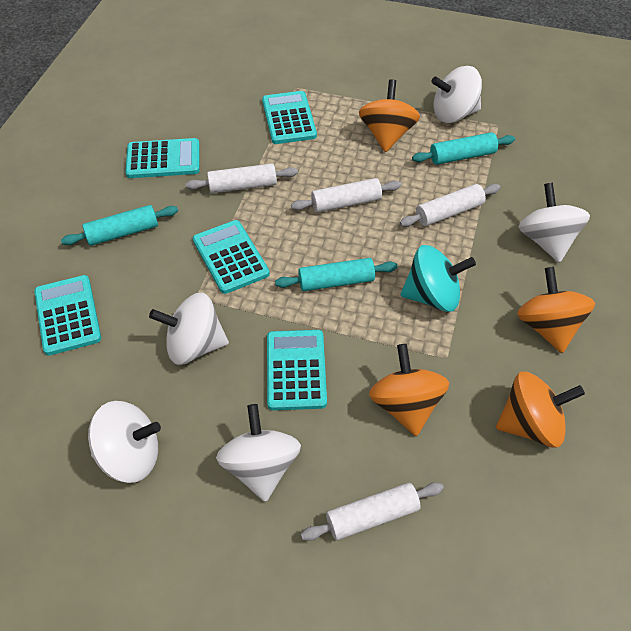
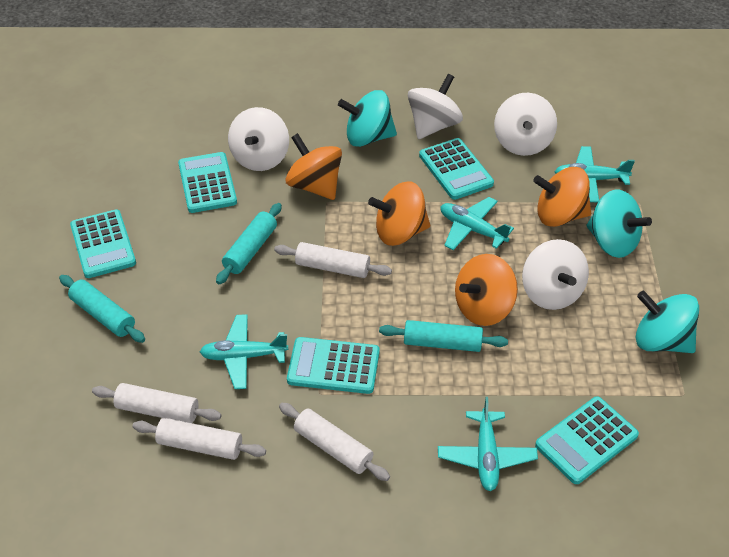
turquoise plane: none = 0 -> [200,314,288,389] [438,397,538,491] [441,197,514,250] [555,146,635,202] = 4
turquoise spinning top: [401,245,476,312] = 1 -> [338,90,397,147] [587,190,652,258] [636,291,699,353] = 3
white spinning top: [88,401,161,483] [149,293,229,365] [216,404,301,502] [431,66,482,123] [519,183,590,263] = 5 -> [228,107,289,171] [408,74,463,139] [494,93,557,156] [522,239,589,310] = 4

